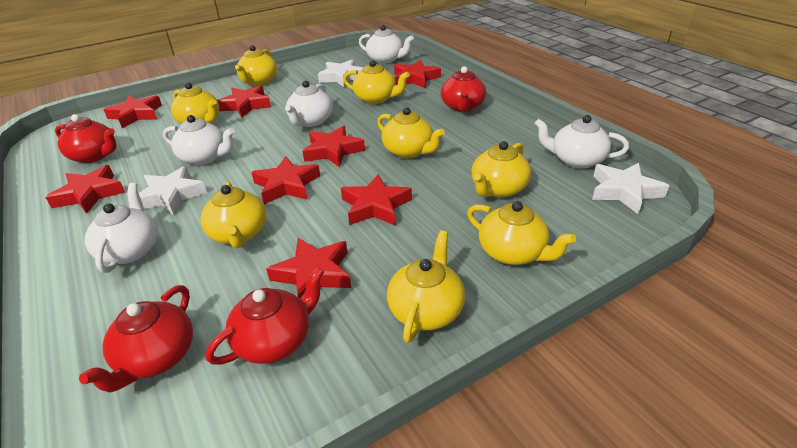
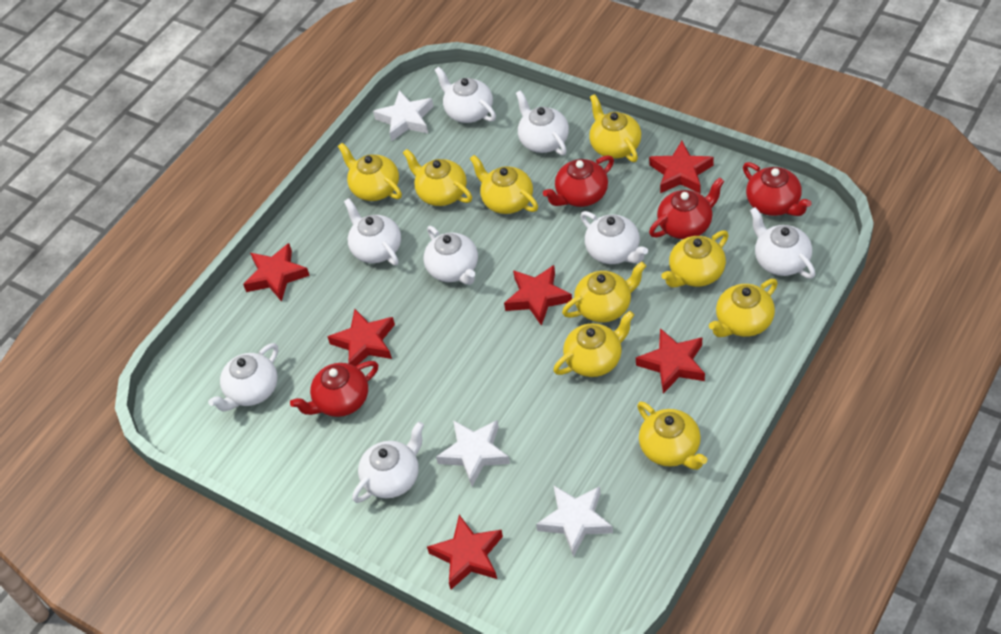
red star: [45,165,125,214] [103,96,162,128] [217,85,271,117] [251,156,320,204] [266,238,351,299] [303,126,365,167] [341,174,412,226] [394,60,441,88] = 8 -> [243,243,310,302] [327,309,395,366] [427,515,503,589] [504,265,572,326] [636,328,705,394] [649,141,714,193] = 6
white teapot: [85,183,158,273] [163,115,235,165] [285,81,333,127] [359,25,414,64] [534,115,629,169] = 5 -> [208,343,278,412] [344,198,401,265] [352,421,424,503] [423,226,478,285] [435,67,496,123] [516,90,569,155] [580,211,648,264] [750,207,815,279] = 8
yellow teapot: [171,82,219,124] [200,182,267,248] [235,45,277,86] [343,60,410,104] [377,107,445,158] [387,230,465,343] [467,201,576,265] [471,141,531,198] = 8 -> [338,143,402,201] [403,149,472,206] [470,155,538,214] [553,311,634,377] [562,261,646,322] [589,94,641,162] [637,402,708,470] [661,230,729,287] [709,279,778,337] = 9

